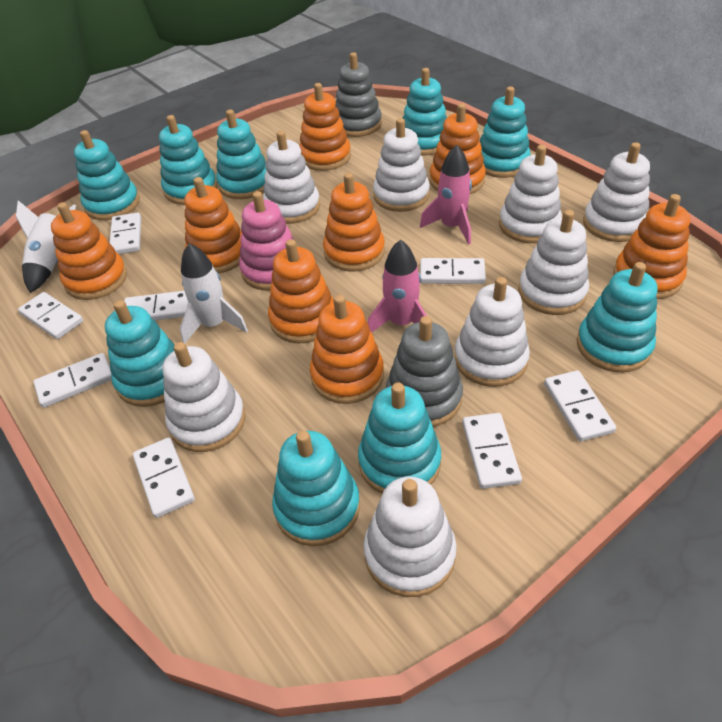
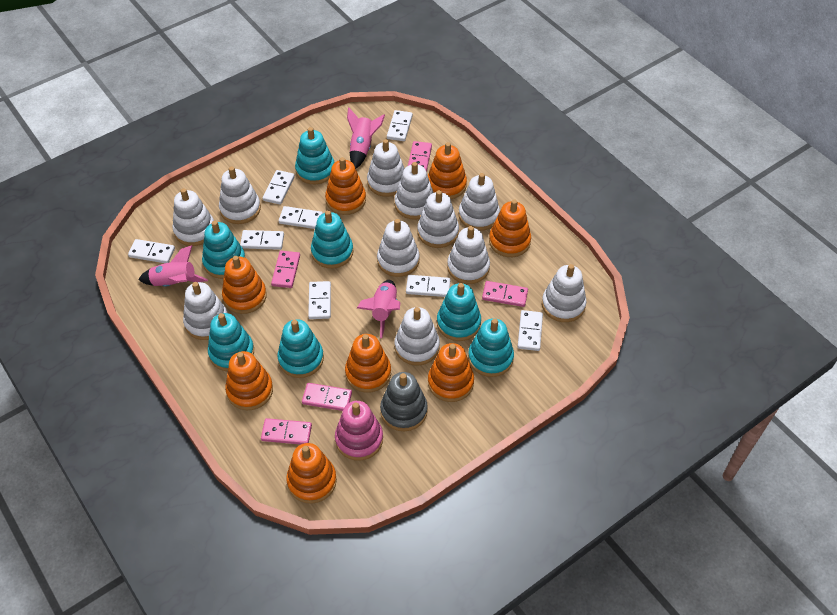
grey stacking toy: [335,52,382,137] [386,316,463,427] = 2 -> [380,372,428,431] = 1
pink domino: none = 0 -> [261,418,312,445] [271,251,300,288] [302,383,352,411] [408,141,432,172] [482,281,528,307] = 5
pink rocket: [368,239,427,332] [420,145,472,244] = 2 -> [138,245,208,287] [347,107,385,169] [357,280,400,338] = 3
turquoise stacking toy: [74,130,140,220] [105,300,174,407] [159,115,217,205] [216,109,266,199] [272,430,360,546] [358,383,441,494] [403,68,447,155] [479,86,531,178] [577,262,658,372] = 9 -> [202,221,246,279] [208,313,254,371] [277,319,324,378] [295,127,335,184] [311,210,353,268] [437,283,481,341] [468,318,514,377] = 7
white rocket: [16,200,76,293] [180,243,248,344] = 2 -> none = 0
white stacking toy: [163,342,245,452] [263,131,320,224] [363,476,457,597] [373,118,430,212] [454,277,530,387] [499,145,562,243] [518,210,589,315] [583,142,650,242] = 8 -> [173,188,214,246] [183,282,228,340] [219,167,261,224] [367,139,404,197] [377,219,419,277] [394,162,433,220] [395,307,440,365] [418,190,459,248] [447,226,490,284] [459,173,500,231] [542,264,586,322] = 11

